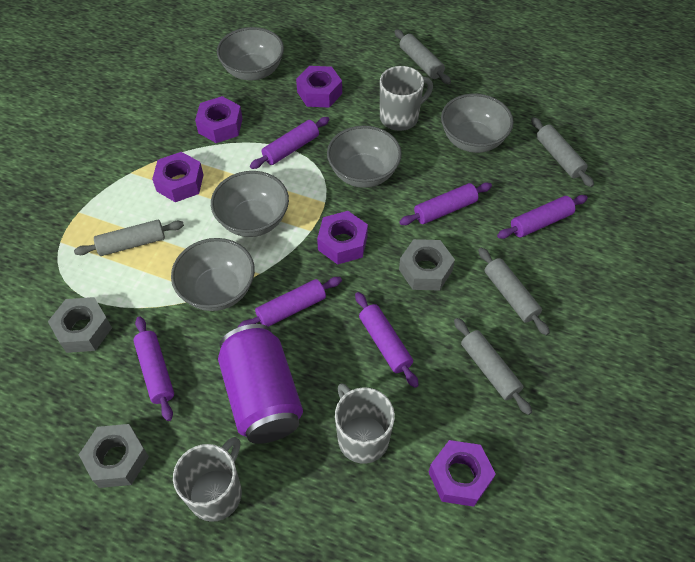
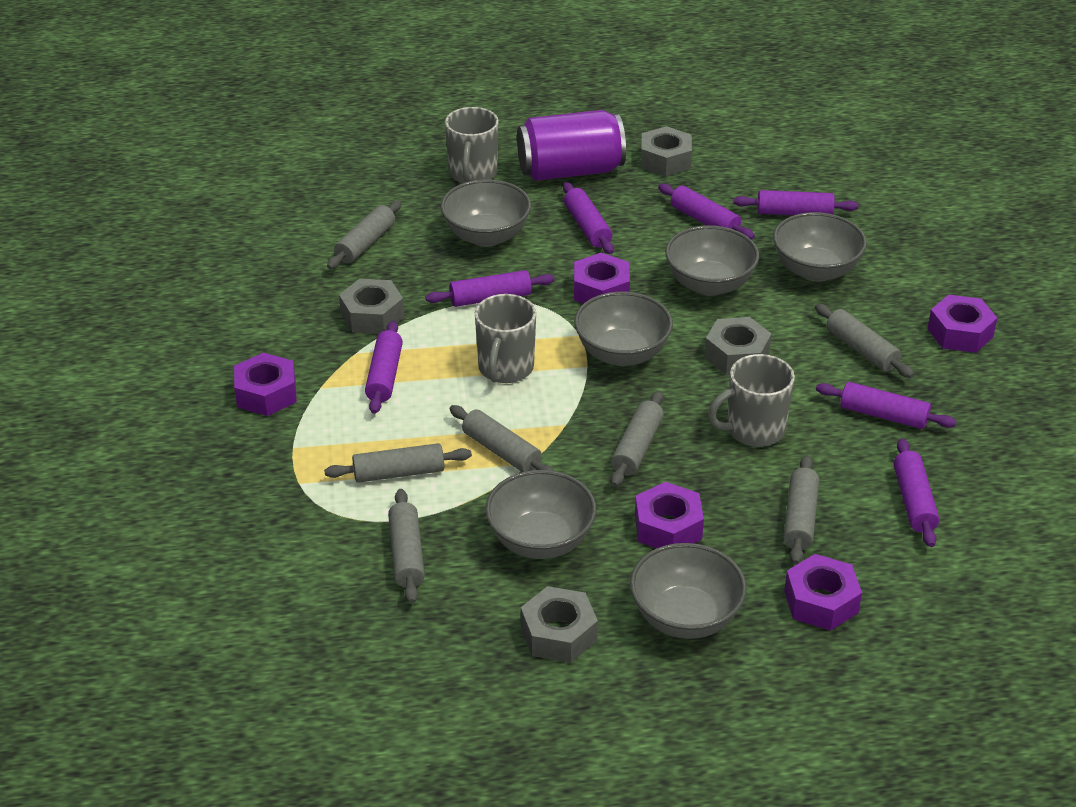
grey bowl: [171,238,255,311] [211,171,289,237] [217,27,284,81] [327,126,402,188] [441,94,514,153] = 5 -> [441,179,531,247] [485,470,596,559] [574,292,673,366] [630,543,747,639] [665,225,759,296] [773,212,867,282] = 6
grey nut: [48,297,112,353] [79,424,149,488] [399,239,455,291] = 3 -> [339,279,404,334] [521,586,598,663] [641,126,692,177] [704,317,772,375] = 4
grey rolling pin: [74,220,184,256] [394,29,451,84] [454,318,532,415] [478,248,550,335] [531,117,594,187] = 5 -> [324,443,472,483] [327,200,401,269] [388,489,425,604] [449,405,554,472] [611,391,664,487] [783,455,819,565] [815,304,914,378] = 7
purple rolling pin: [133,316,174,421] [238,277,342,327] [250,117,330,169] [355,292,419,388] [399,183,492,225] [497,195,588,239] = 6 -> [365,321,403,414] [426,270,555,307] [563,182,614,254] [658,184,755,240] [734,190,858,215] [816,382,957,429] [894,438,940,547] = 7

